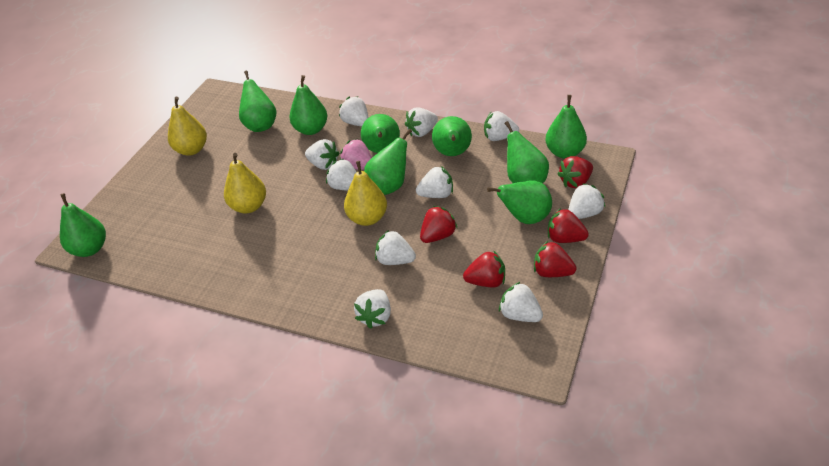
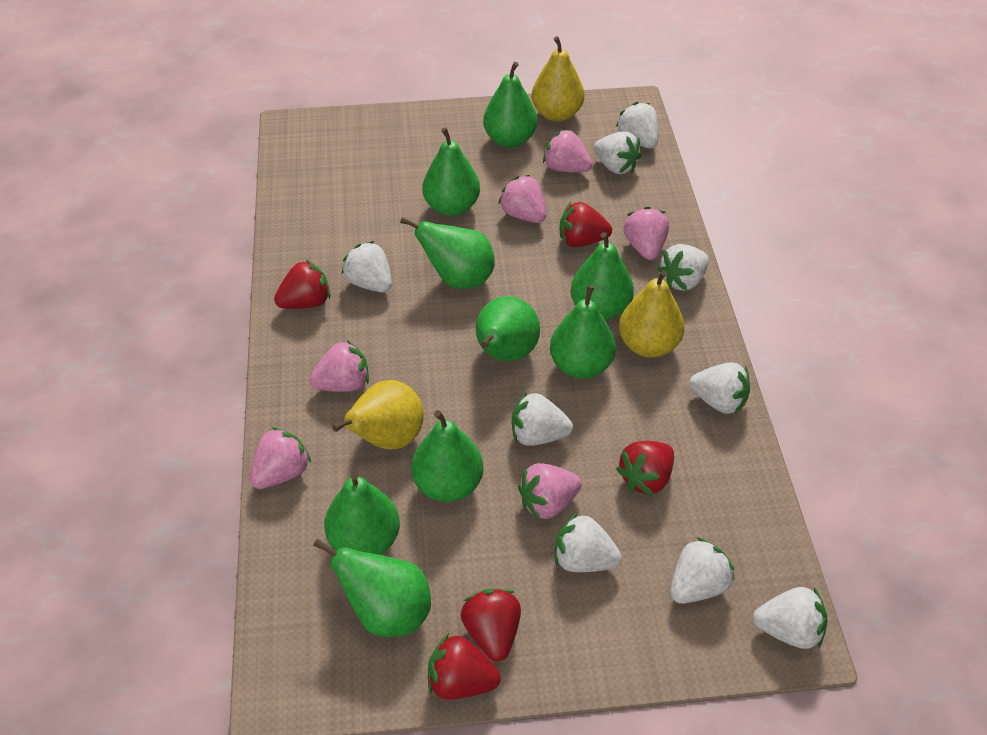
pink strawberry: [340,138,372,170] = 1 -> [250,427,311,489] [309,340,369,392] [498,175,546,223] [518,463,582,520] [543,129,592,173] [624,206,669,260] = 6
white strawberry: [305,139,339,170] [326,159,356,191] [339,96,369,126] [354,289,391,329] [375,230,416,265] [405,108,438,137] [416,166,453,198] [484,111,519,141] [499,282,543,322] [568,183,605,219] = 10 -> [342,241,392,292] [512,392,573,446] [555,512,622,572] [594,132,642,174] [616,102,658,148] [657,244,709,291] [670,537,735,604] [689,362,750,414] [753,587,828,649] = 9

